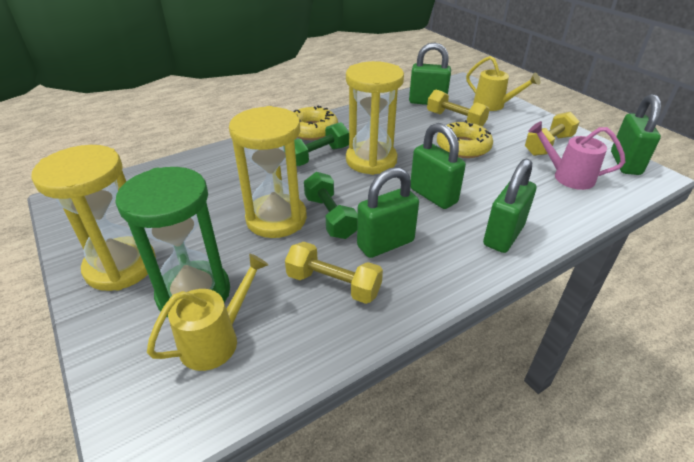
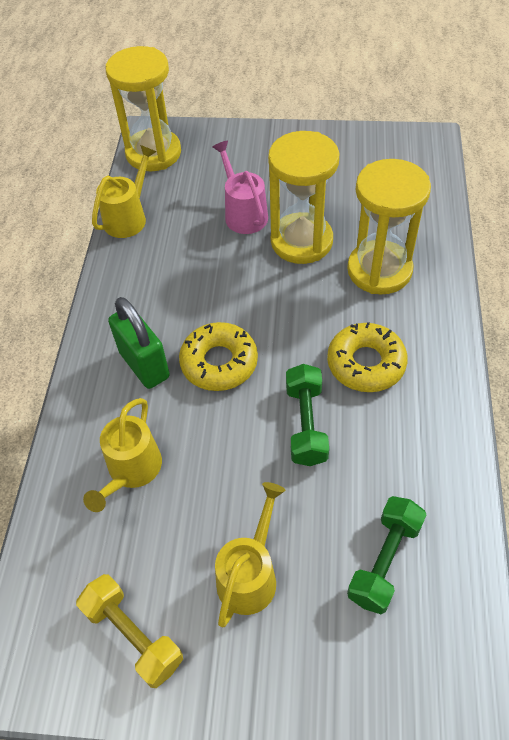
green hourglass: [115,167,230,317] = 1 -> none = 0
green padlock: [357,167,419,258] [409,42,451,105] [410,123,466,209] [483,158,536,253] [611,94,661,175] = 5 -> [108,297,170,389] = 1
yellow dumbbell: [285,242,383,304] [427,90,490,127] [525,112,580,156] = 3 -> [76,574,183,688] = 1
yellow watering can: [147,253,268,371] [466,56,540,111] = 2 -> [83,398,162,512] [92,145,156,238] [215,482,285,627] = 3

